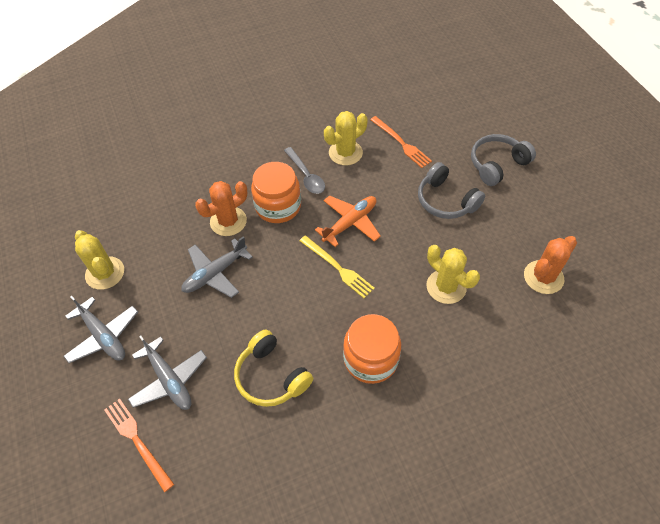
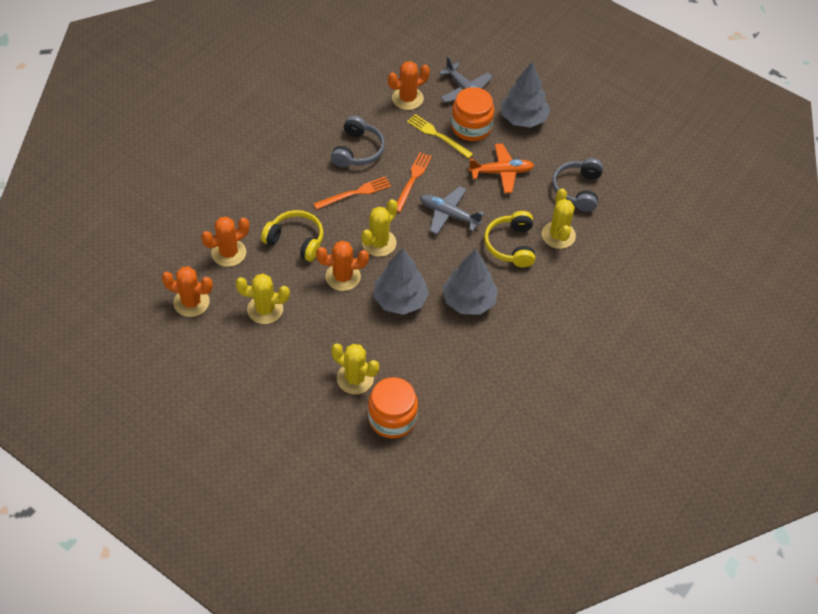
grey plane: [63,296,138,363] [128,335,207,410] [181,236,253,298] = 3 -> [420,186,484,234] [439,57,493,103] = 2
grey spoon: [284,147,325,194] = 1 -> none = 0
grey tree: none = 0 -> [373,248,429,315] [443,249,498,315] [501,62,550,128] = 3
orange cactus: [195,181,247,236] [524,236,577,294] = 2 -> [162,266,213,317] [201,217,249,267] [316,241,369,291] [388,61,430,110] = 4
yellow cactus: [75,230,124,290] [324,111,368,165] [426,245,480,304] = 3 -> [235,274,290,324] [331,343,379,394] [362,199,398,257] [542,188,576,249] = 4
yellow headphones: [234,330,313,407] = 1 -> [261,210,323,261] [484,211,535,267] = 2

